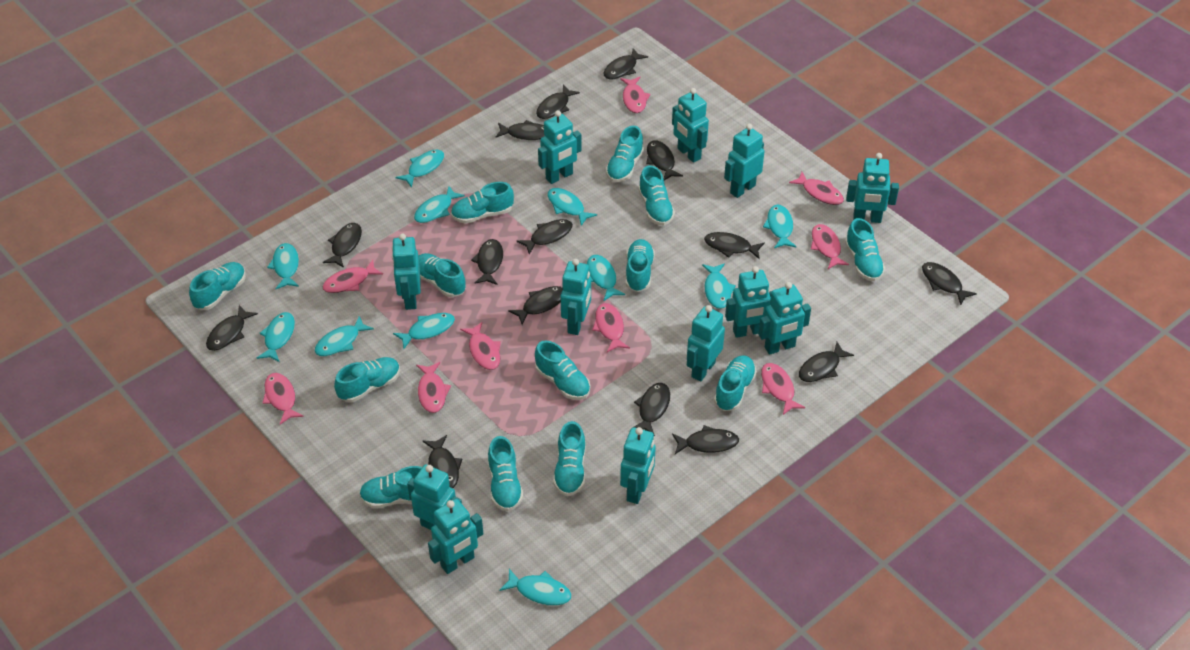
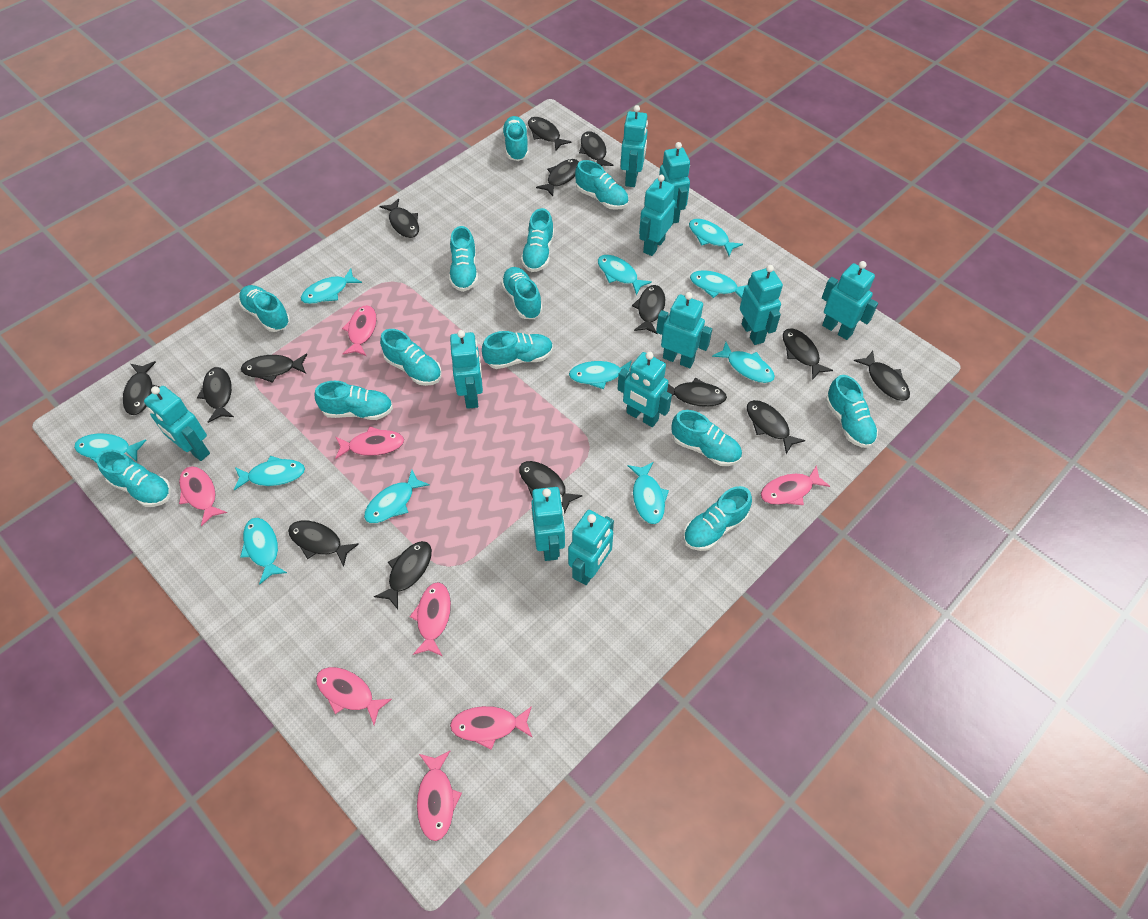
pink fish: [262,373,304,425] [322,260,383,293] [416,362,451,413] [460,322,501,370] [592,303,630,352] [620,77,651,113] [761,363,805,415] [789,172,844,205] [811,224,849,269] = 9 -> [179,466,227,526] [316,667,392,725] [335,426,404,459] [342,305,377,356] [409,582,451,656] [417,751,462,841] [450,706,533,750] [761,465,830,505] = 8
turquoise robot: [392,233,421,310] [407,464,462,530] [428,499,483,574] [538,110,582,184] [561,259,591,335] [620,427,656,504] [672,88,709,163] [687,305,725,382] [724,124,765,198] [725,266,772,338] [759,282,811,355] [846,153,899,223] = 12 -> [144,386,210,461] [450,330,483,409] [531,487,565,561] [568,510,614,585] [618,352,672,427] [621,105,648,187] [639,175,675,256] [656,292,712,368] [659,142,690,224] [740,265,783,345] [822,261,878,340] = 11

